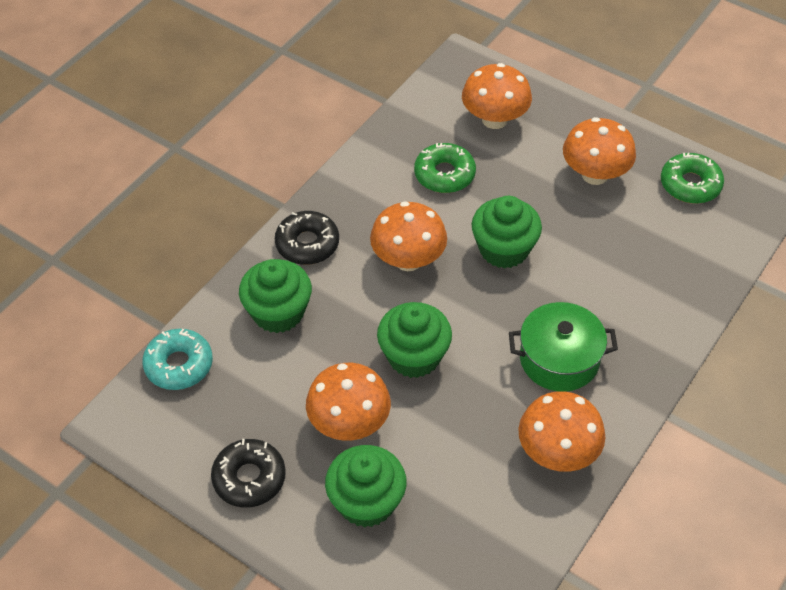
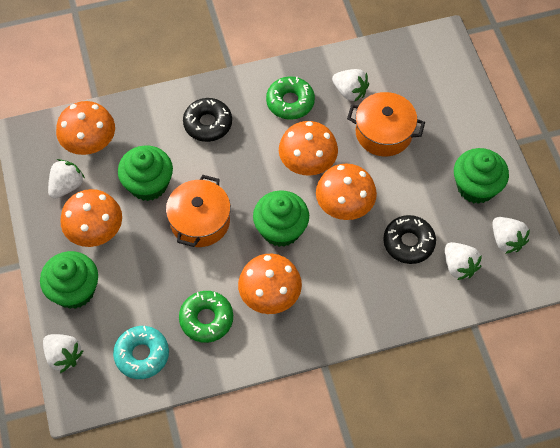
green pot: [509,302,618,391] = 1 -> none = 0
orange pot: none = 0 -> [166,175,231,247] [347,92,425,156] = 2
white strawberry: none = 0 -> [43,334,83,373] [48,159,85,199] [332,69,369,102] [445,242,482,280] [493,217,530,254] = 5

